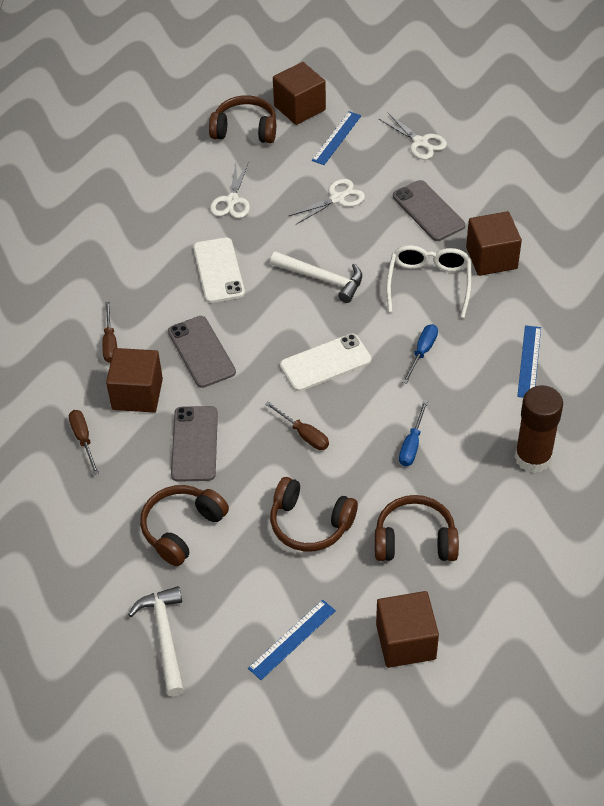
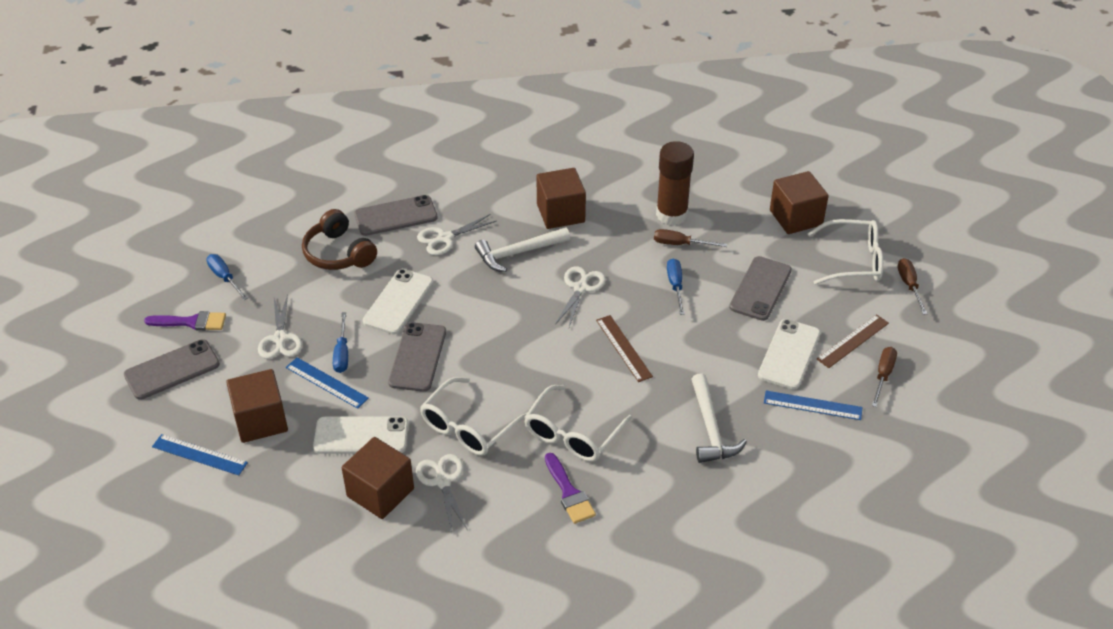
blue screwdriver: [399,400,428,466] [402,324,438,384] = 2 -> [206,254,248,300] [333,312,348,373] [667,258,685,315] = 3
brown headphones: [140,485,229,566] [209,95,276,143] [270,477,358,551] [375,495,459,561] = 4 -> [302,209,377,270] = 1
brown ruler: none = 0 -> [596,315,653,382] [817,314,889,368] = 2
grey phone: [168,316,236,388] [171,406,218,482] [393,180,465,241] = 3 -> [124,339,220,400] [354,195,438,236] [388,322,446,392] [729,256,792,321] = 4
purple brush: none = 0 -> [144,311,226,331] [545,453,596,524] = 2
white glasses: [386,245,471,318] = 1 -> [420,377,528,456] [524,385,632,462] [807,219,883,285] = 3
white phone: [193,237,245,303] [280,333,372,391] = 2 -> [313,417,408,454] [363,269,433,334] [758,319,820,390] = 3
white scissors: [210,163,250,218] [289,179,365,224] [379,113,447,160] = 3 -> [258,294,302,359] [416,454,468,532] [417,214,496,255] [555,266,606,327] = 4

